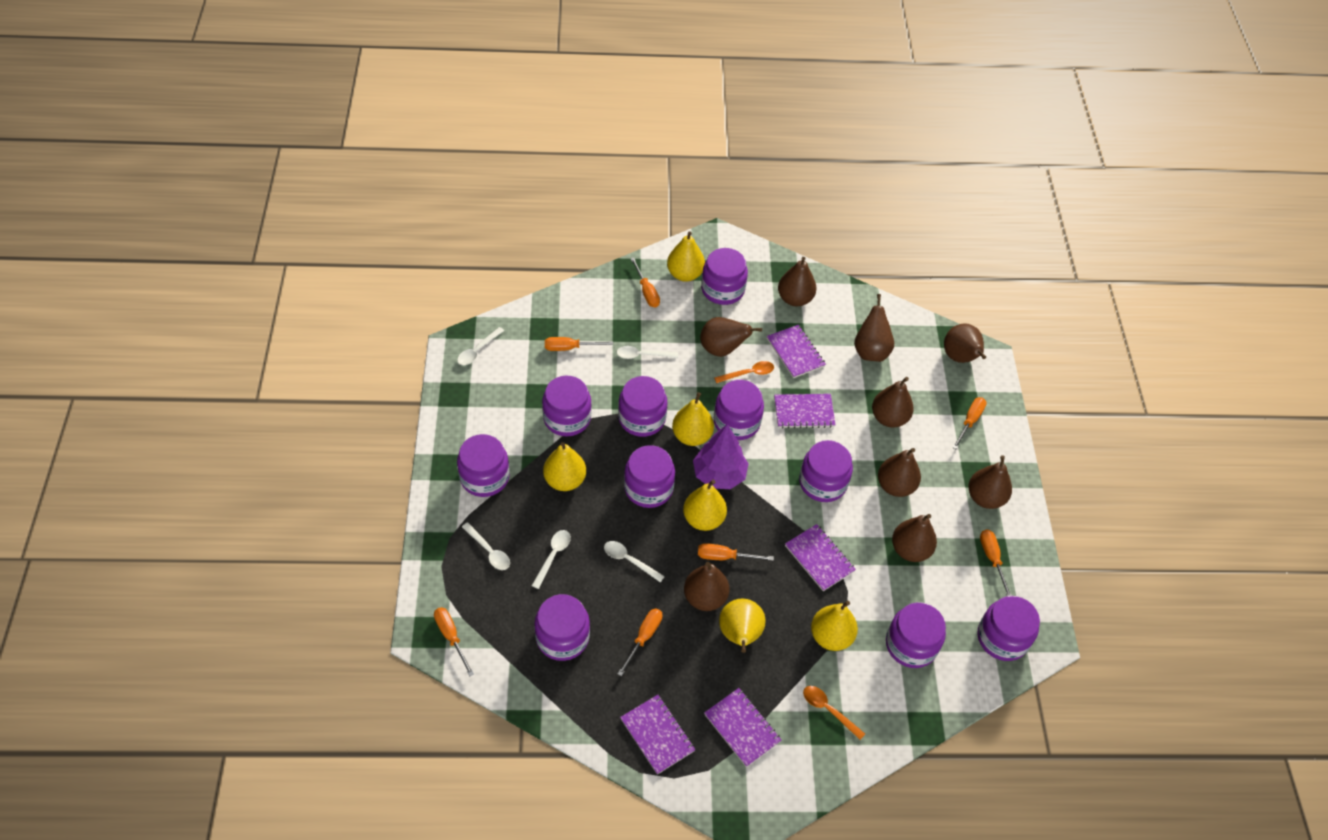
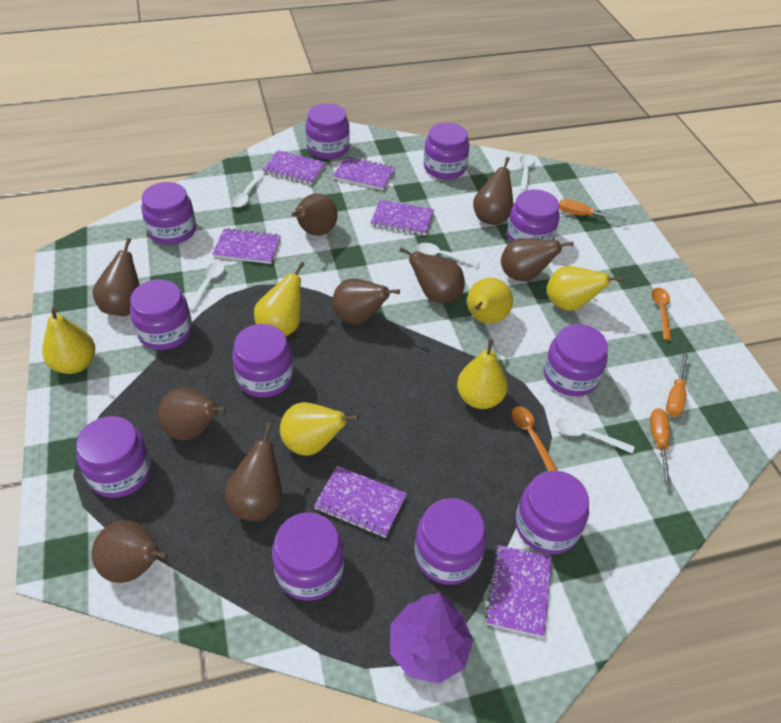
orange screwdriver: [434,607,474,676] [545,337,613,351] [618,608,662,677] [630,258,660,307] [698,543,774,561] [952,397,987,449] [980,529,1012,596] = 7 -> [559,199,627,222] [650,408,671,486] [666,353,688,417] = 3
purple jar: [457,434,510,497] [534,594,590,661] [542,376,592,436] [618,376,667,437] [624,445,675,508] [701,248,748,305] [714,380,764,440] [799,440,853,502] [886,602,946,668] [977,596,1040,661] = 10 -> [76,416,152,498] [130,280,192,350] [141,182,196,245] [232,324,294,398] [272,513,344,601] [306,103,350,159] [415,498,487,585] [424,123,470,180] [507,190,560,242] [515,470,589,555] [544,324,608,396] = 11
purple notebook: [620,695,696,775] [704,688,781,767] [767,325,826,378] [774,394,836,429] [785,524,856,591] = 5 -> [213,228,281,264] [262,150,326,185] [314,466,407,538] [333,156,395,190] [370,200,434,235] [485,545,552,638] = 6

